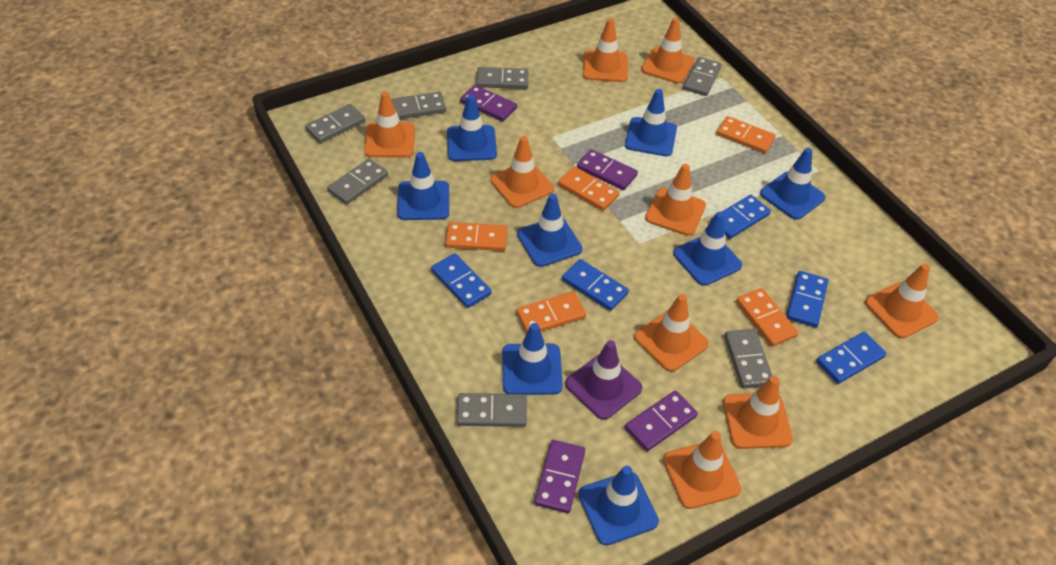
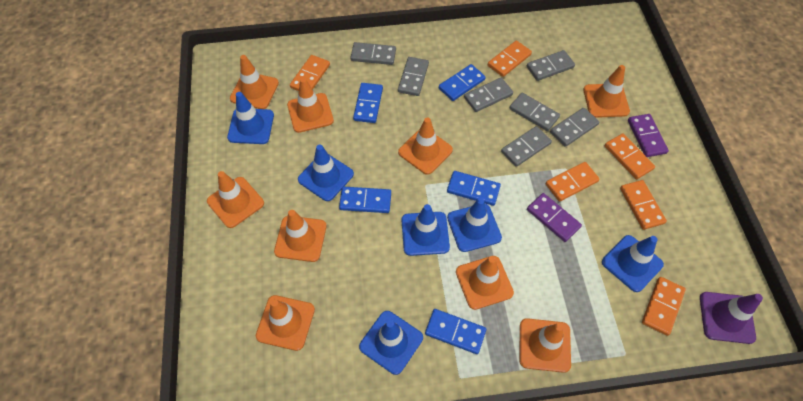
blue traffic cone: [397,152,449,220] [447,95,497,161] [502,323,563,395] [517,194,583,267] [578,466,659,545] [625,89,677,156] [673,212,742,286] [760,148,826,220] = 8 -> [227,92,274,144] [298,144,354,201] [359,311,423,375] [402,204,450,256] [447,198,502,252] [602,235,664,292] = 6
orange domino: [446,222,508,251] [517,291,586,333] [558,167,619,211] [716,116,776,153] [736,288,798,347] = 5 -> [290,55,330,91] [488,41,532,77] [546,162,600,202] [605,133,655,179] [620,180,667,230] [642,277,686,336] = 6
purple domino: [460,85,517,122] [535,440,585,513] [577,149,638,190] [625,391,698,451] = 4 -> [527,193,582,242] [628,114,669,157] = 2

